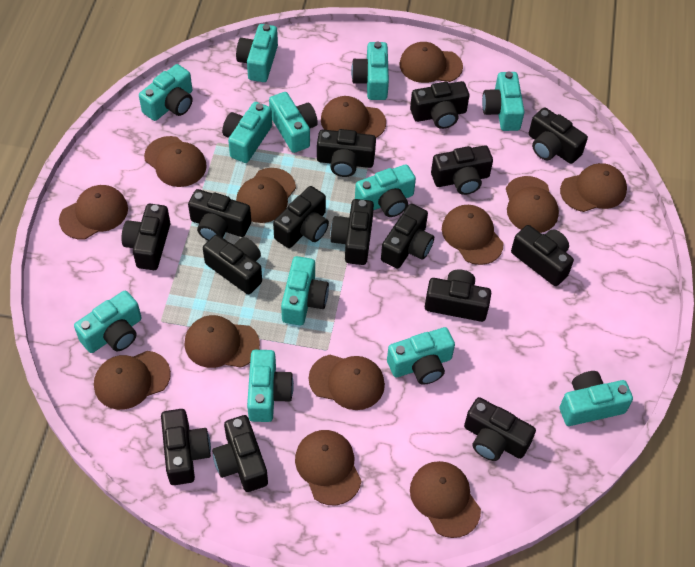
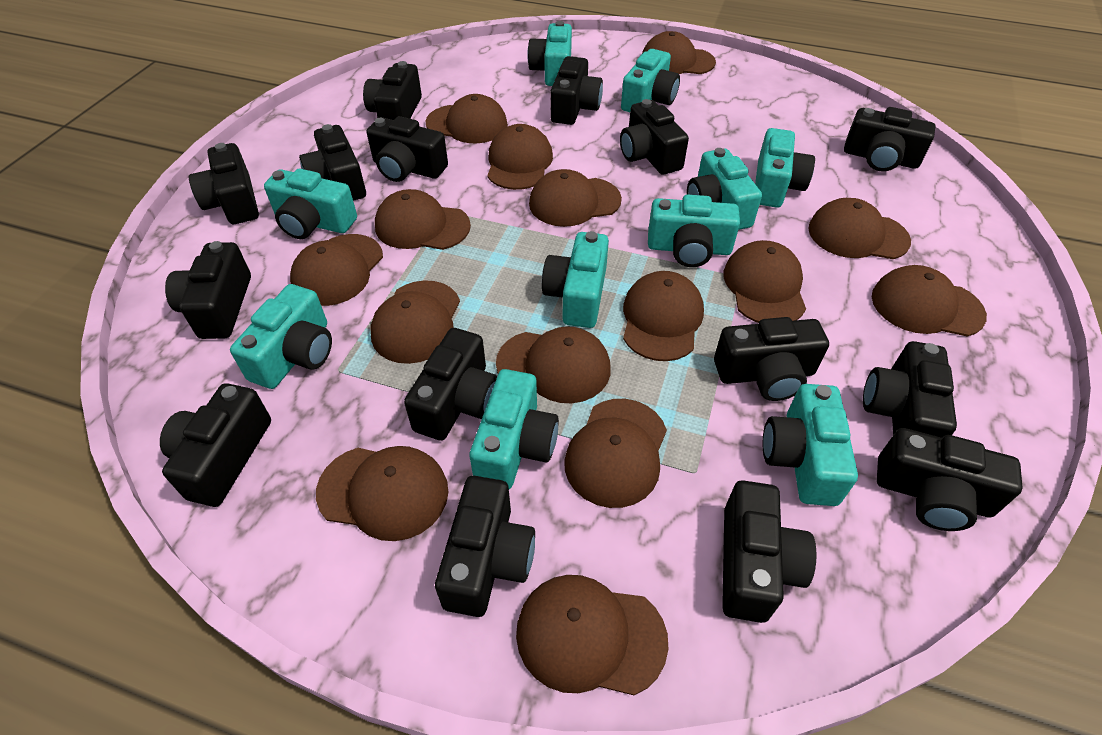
brown cap: [59,185,128,239] [94,351,171,410] [144,136,207,187] [184,315,260,368] [236,168,296,223] [295,430,362,505] [309,355,385,410] [321,96,386,138] [399,42,463,83] [410,461,481,538] [442,205,503,265] [506,176,559,233] [560,163,627,212] = 13 -> [290,234,383,306] [316,446,448,541] [370,280,460,364] [375,189,471,250] [425,94,508,143] [487,124,553,190] [496,326,611,403] [516,575,669,695] [529,169,622,227] [564,399,667,508] [623,271,704,361] [642,31,716,74] [723,240,806,323] [808,198,911,259] [872,265,987,337] = 15
turquoise camera: [74,291,142,353] [139,64,193,121] [222,102,272,163] [236,24,278,82] [247,350,294,422] [269,92,318,153] [281,256,329,325] [351,42,389,100] [355,164,416,217] [387,327,455,385] [482,72,524,131] [560,371,633,426] = 12 -> [230,284,332,389] [264,169,357,239] [469,369,559,489] [527,21,572,86] [542,231,609,328] [621,49,680,112] [648,194,740,267] [687,148,762,230] [755,128,815,208] [763,384,858,506] = 10

